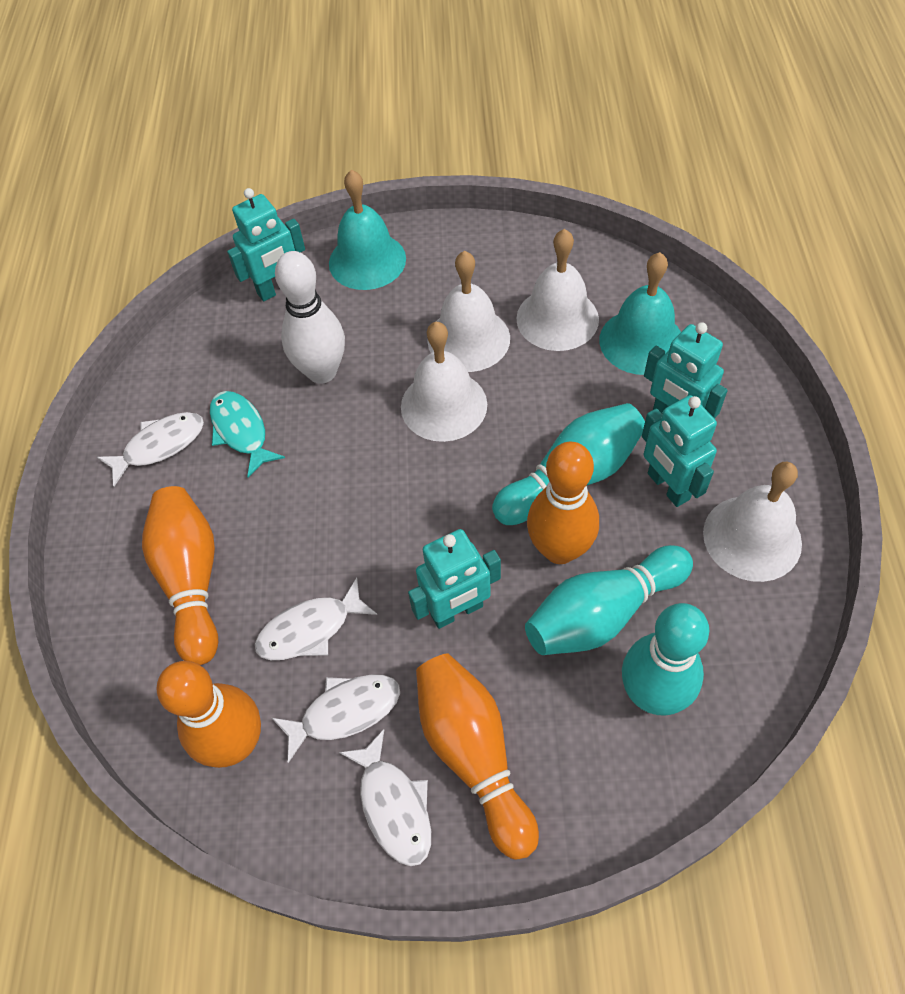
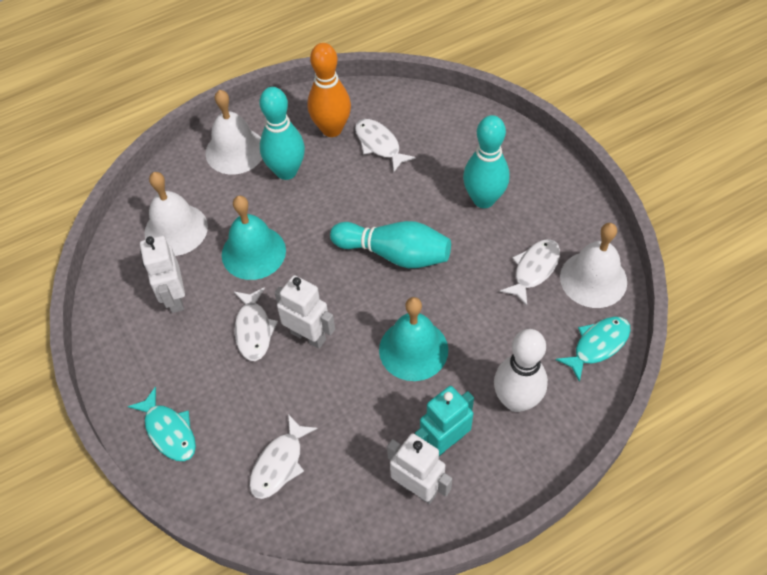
orange bowling pin: [142,486,218,665] [157,661,261,768] [416,653,539,860] [527,442,599,564] = 4 -> [308,43,351,137] = 1
turquoise fish: [210,391,285,478] = 1 -> [127,387,196,461] [556,317,631,382] = 2
turquoise robot: [227,188,305,301] [408,529,501,629] [642,395,717,507] [644,322,728,419] = 4 -> [415,386,474,456] = 1
white bell: [401,322,487,442] [428,251,510,372] [516,229,599,351] [703,462,802,582] = 4 -> [145,172,208,256] [206,90,262,174] [560,223,627,308] = 3
white robot: none = 0 -> [140,236,185,313] [274,275,335,349] [387,433,452,504] = 3

